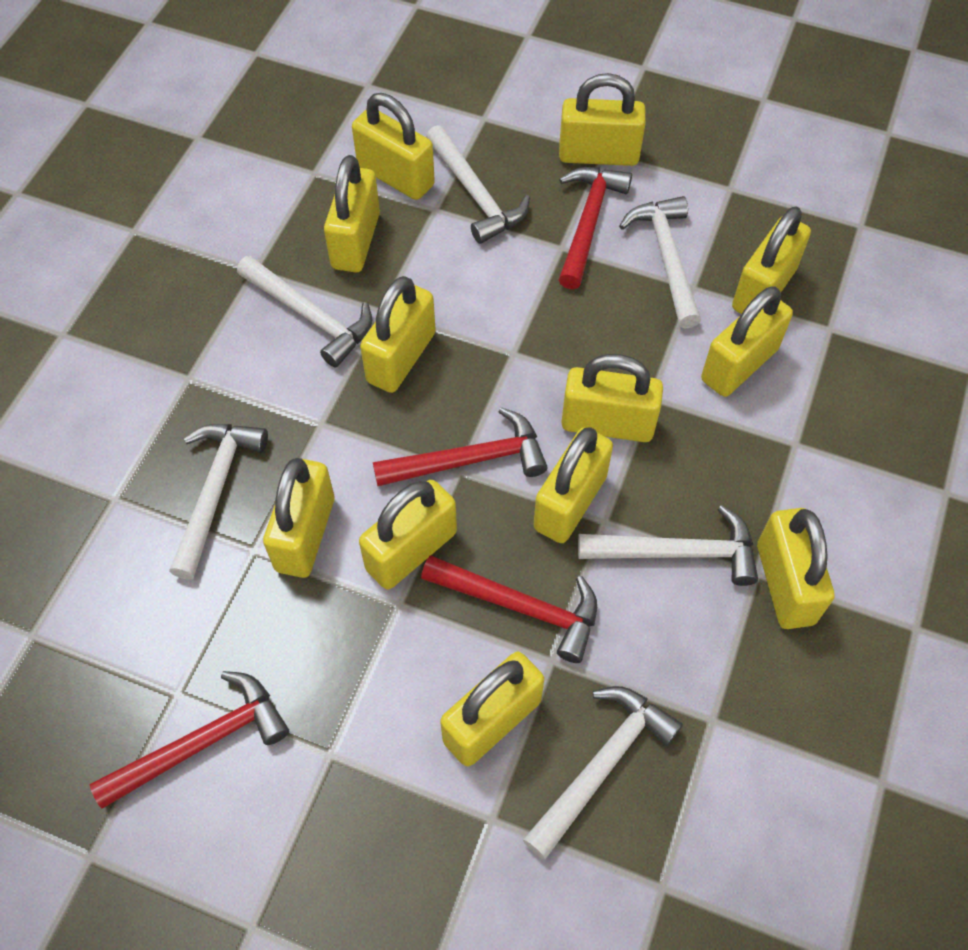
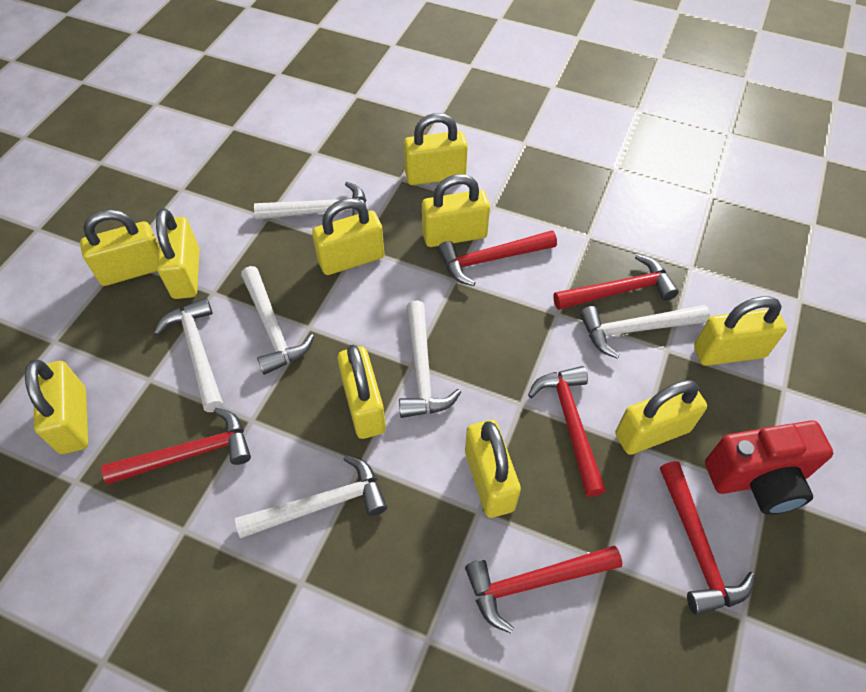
red camera: none = 0 -> [705,420,833,515] = 1
red hammer: [90,671,289,809] [373,407,548,486] [421,555,597,663] [559,167,632,289] = 4 -> [101,408,251,485] [438,230,557,286] [465,546,622,633] [528,366,606,497] [553,254,679,310] [660,461,755,615] = 6
yellow padlock: [263,458,334,578] [324,155,380,272] [352,93,435,200] [359,480,457,590] [360,276,436,393] [440,652,544,766] [534,427,613,543] [559,73,646,166] [561,354,663,442] [701,286,793,397] [732,207,811,314] [757,508,834,629] = 12 -> [25,360,88,454] [80,209,159,286] [156,208,200,299] [312,198,384,275] [337,345,386,439] [404,113,468,185] [422,174,490,247] [465,420,521,518] [615,380,707,455] [694,296,787,366] = 10

